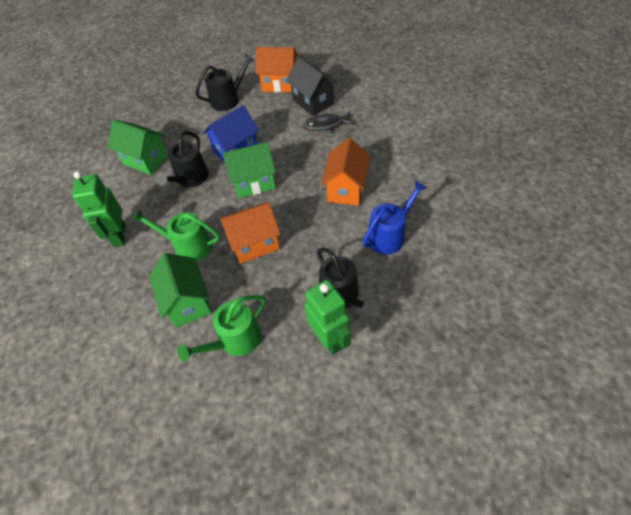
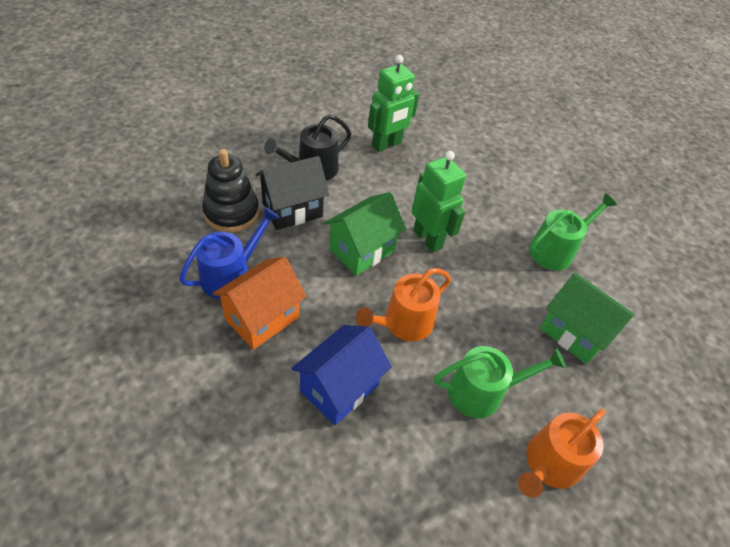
black fish: [303,112,355,133] = 1 -> none = 0
black stacking toy: none = 0 -> [202,149,259,232] = 1
black watering can: [155,131,209,188] [195,54,254,111] [317,248,377,316] = 3 -> [264,114,352,181] = 1
green house: [108,119,168,175] [149,253,212,328] [223,142,276,198] = 3 -> [324,192,406,276] [540,272,634,364] = 2
orange house: [220,202,281,264] [256,47,298,93] [321,138,370,205] = 3 -> [213,257,307,350] = 1
orange watering can: none = 0 -> [356,268,451,341] [518,409,606,498] = 2

